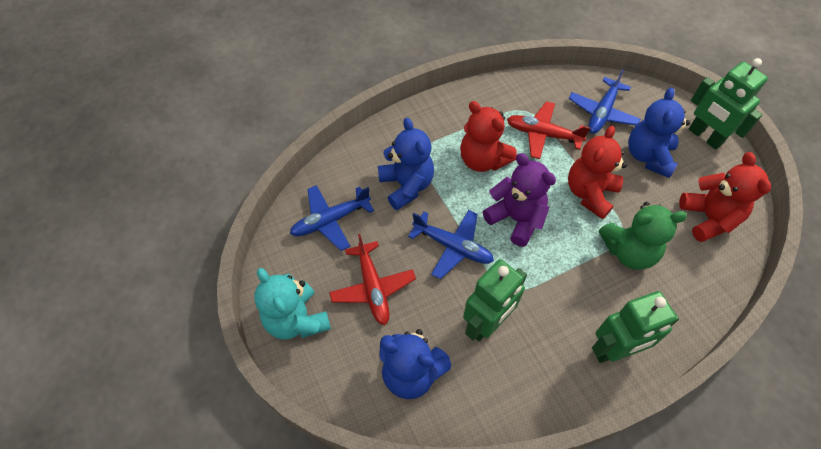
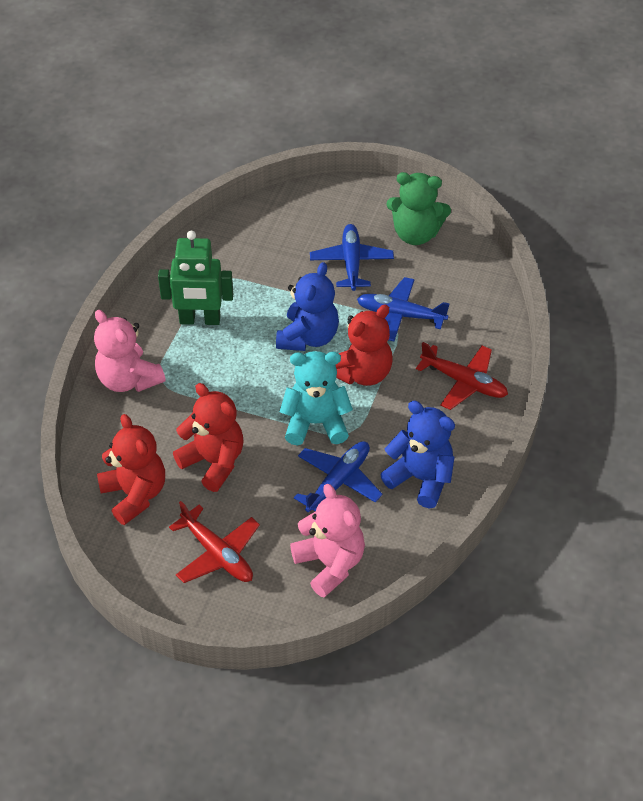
blue teddy bear: [378,118,434,210] [379,329,451,399] [628,88,690,178] = 3 -> [276,262,339,351] [380,401,455,508] = 2
green robot: [463,259,527,341] [592,291,679,363] [689,58,768,150] = 3 -> [158,231,233,325] = 1
pink teddy bear: none = 0 -> [94,310,166,392] [290,484,365,598] = 2
purple teddy bear: [483,153,556,247] = 1 -> none = 0

